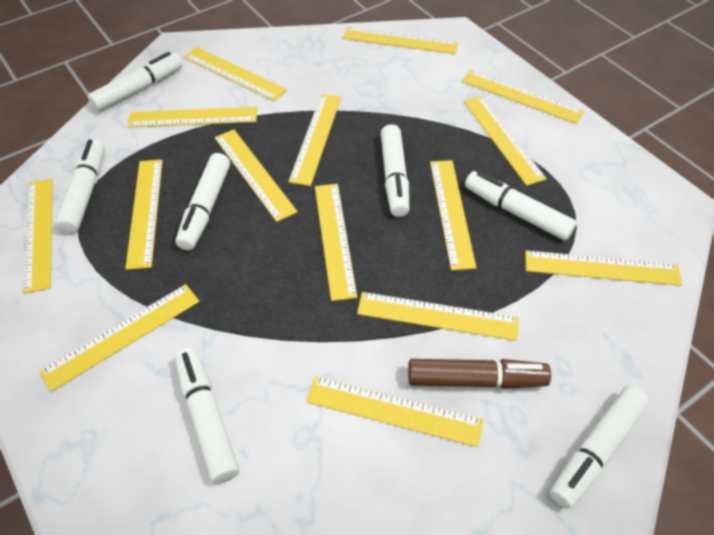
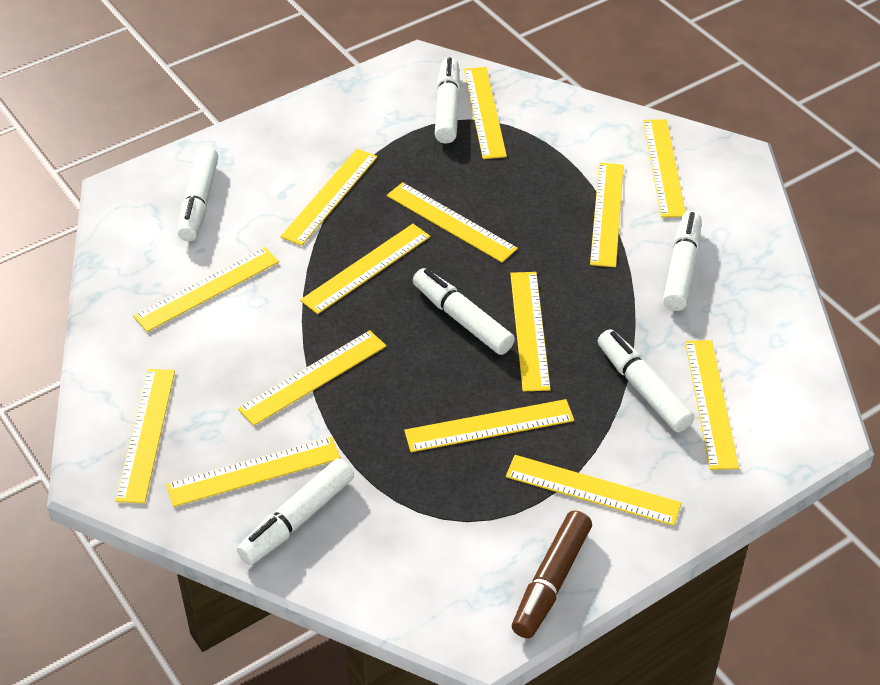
white marker: [55,139,105,234] [88,52,182,112] [175,348,239,483] [176,153,230,250] [381,124,409,217] [465,171,577,241] [550,386,649,509] = 7 -> [178,146,218,241] [237,459,354,565] [413,268,515,355] [435,58,460,144] [598,329,694,432] [663,211,702,311] = 6
yellow ruler: [23,178,53,294] [39,284,200,392] [125,160,163,270] [128,107,257,128] [183,47,287,101] [215,129,297,222] [288,94,341,186] [306,376,483,447] [315,184,357,301] [343,27,458,54] [357,292,519,341] [430,160,476,270] [462,70,584,124] [464,96,547,186] [525,250,682,286] = 15 -> [116,369,175,503] [133,247,279,332] [166,437,341,507] [238,330,386,426] [280,149,378,246] [300,224,430,314] [387,182,518,263] [404,399,574,452] [464,67,507,159] [506,455,682,526] [510,272,551,392] [590,163,624,267] [643,119,686,218] [685,340,739,470] = 14

